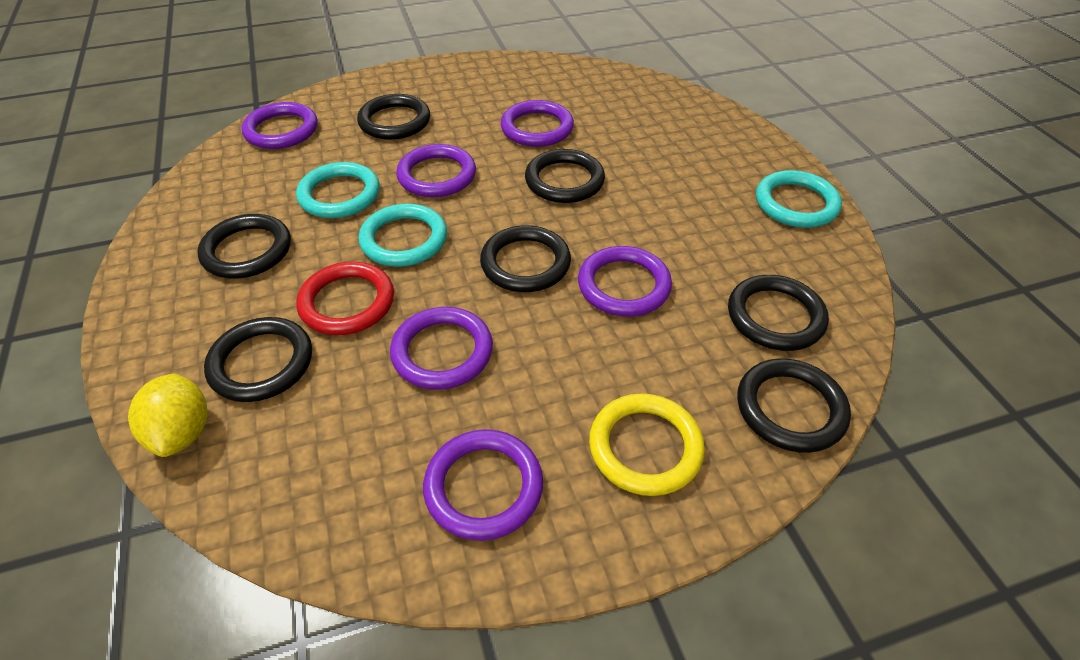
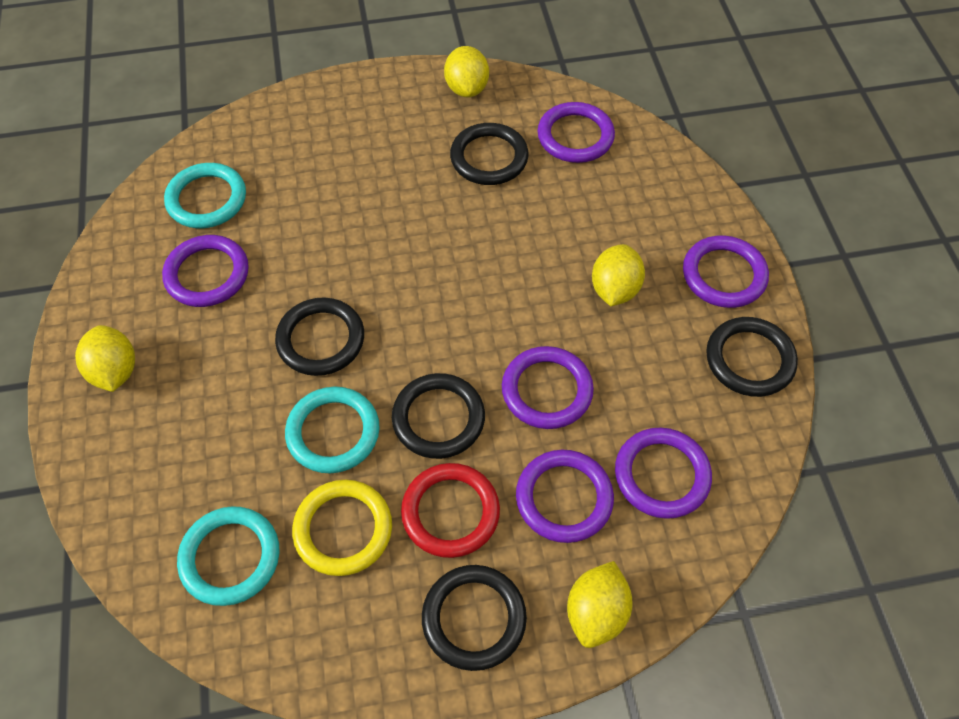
black ring: [197,214,291,278] [204,317,312,402] [357,94,430,140] [480,225,571,292] [525,149,605,203] [728,275,829,351] [737,358,851,453] = 7 -> [275,297,364,376] [392,373,485,459] [422,565,527,671] [450,123,529,185] [706,317,798,397] = 5
yellow lemon: [128,374,208,457] = 1 -> [75,325,135,392] [444,46,489,97] [567,561,633,648] [592,244,645,306] = 4

